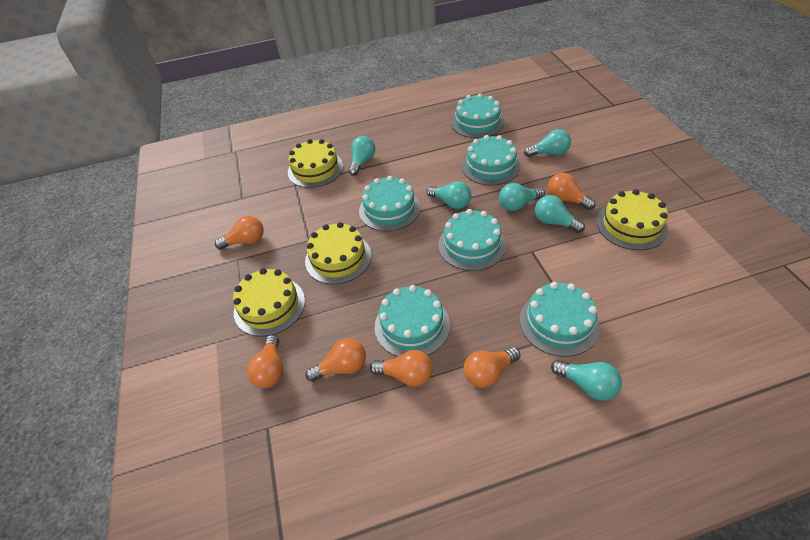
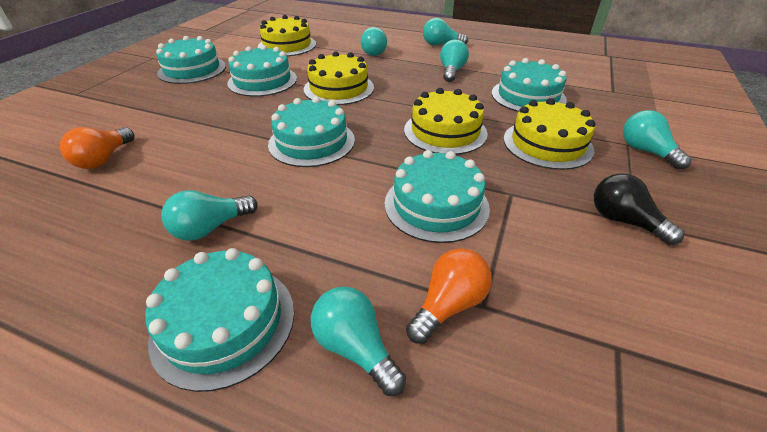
black light bulb: none = 0 -> [594,173,684,245] = 1
orange light bulb: [215,216,264,250] [247,335,283,388] [305,338,366,382] [370,350,433,387] [464,347,521,388] [548,173,595,210] = 6 -> [60,127,135,169] [406,248,492,344] = 2

